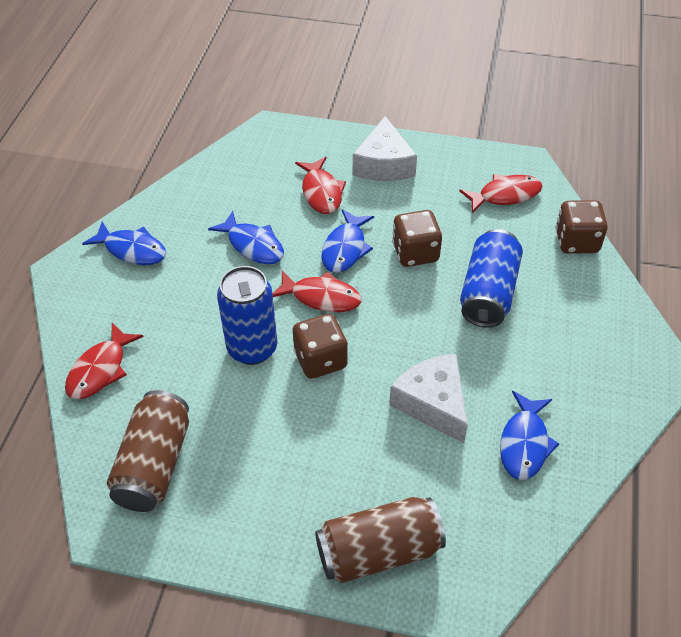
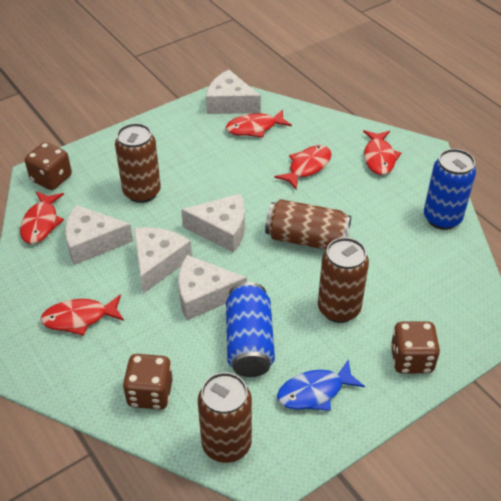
blue fish: [82,222,166,265] [208,211,284,264] [321,209,374,273] [500,391,559,480] = 4 -> [277,359,365,411] = 1
brown can: [107,390,189,512] [315,497,446,583] = 2 -> [115,123,161,203] [198,372,252,463] [265,199,351,250] [318,237,369,323] = 4
red fish: [65,323,144,400] [272,271,362,312] [295,157,346,214] [459,174,542,213] = 4 -> [20,191,64,244] [40,295,124,336] [226,110,292,138] [274,145,331,189] [363,130,401,175] = 5
white cheese: [353,116,417,181] [389,354,468,443] = 2 -> [65,205,133,265] [134,227,192,294] [178,255,247,320] [181,194,245,253] [206,70,261,114] = 5

